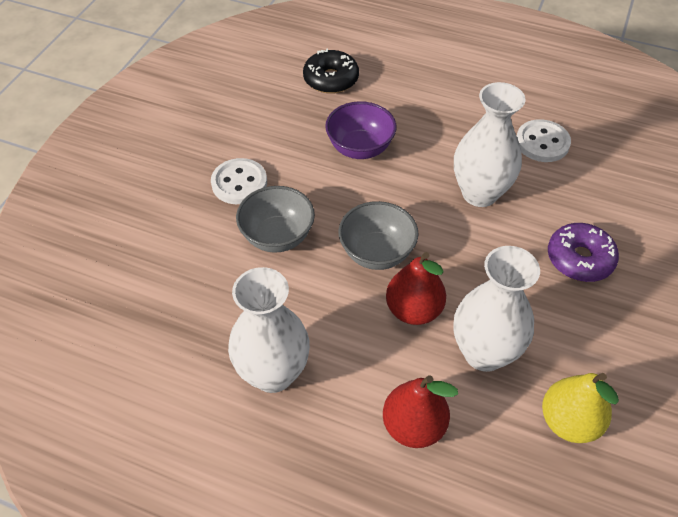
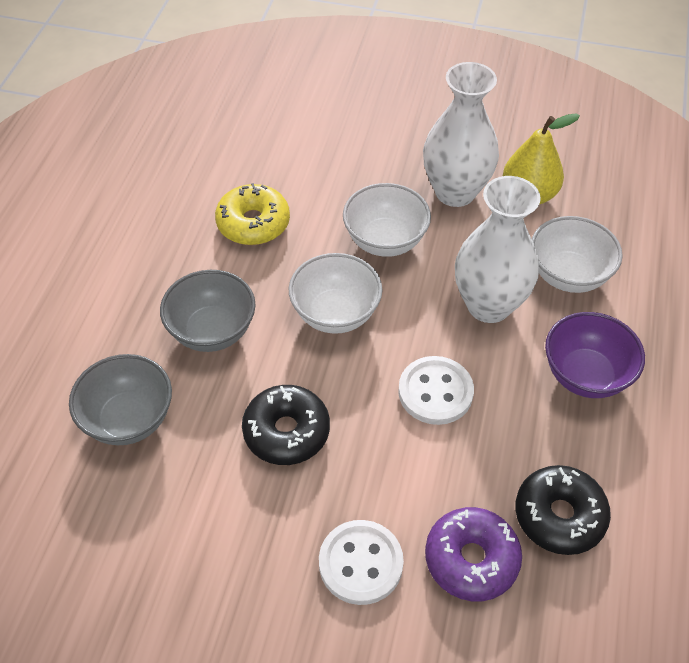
black donut: [303,48,359,94] = 1 -> [242,385,330,465] [515,465,611,555] = 2
red pear: [383,375,458,448] [386,252,446,325] = 2 -> none = 0
white bowl: none = 0 -> [289,253,382,334] [343,183,431,257] [532,216,623,293] = 3
white vase: [228,267,310,393] [453,246,540,372] [454,82,526,207] = 3 -> [423,62,499,207] [455,176,541,323] = 2
yellow donut: none = 0 -> [215,183,290,245] = 1

